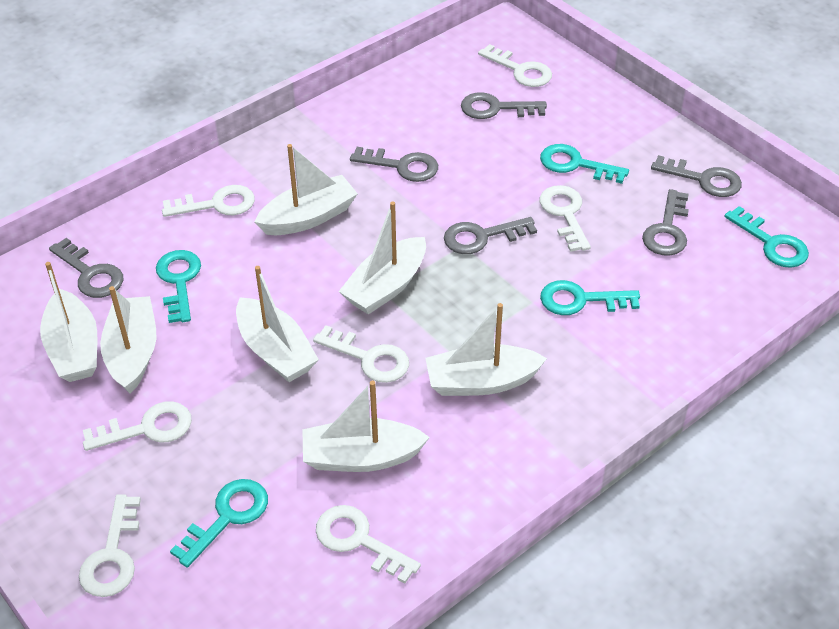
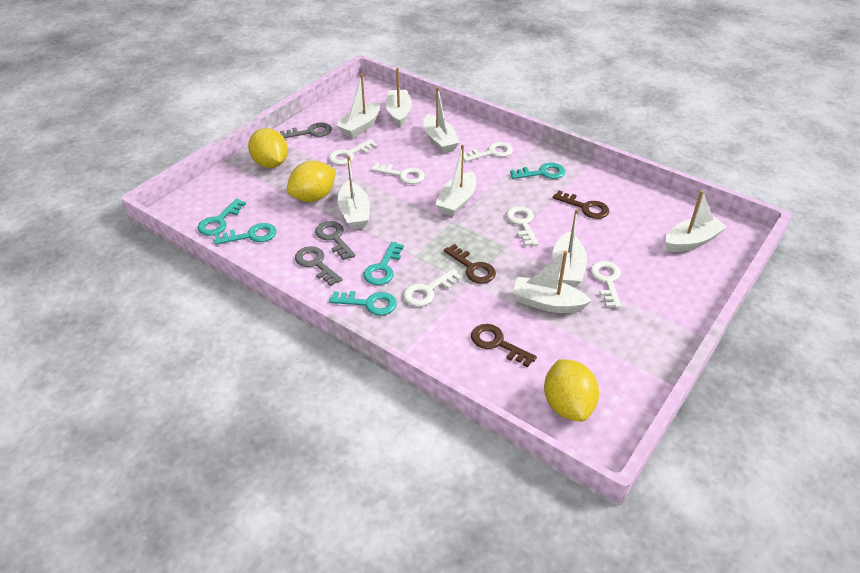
brown key: none = 0 -> [444,244,496,284] [471,324,537,367] [553,191,609,219] = 3
grey key: [49,238,123,298] [350,147,438,182] [444,217,537,254] [461,92,547,119] [642,189,689,256] [651,155,742,197] = 6 -> [280,123,332,138] [295,246,343,286] [315,221,356,260] = 3
white boat: [40,262,97,382] [100,286,156,393] [236,266,319,382] [255,144,358,235] [303,381,430,472] [338,201,426,315] [425,303,547,396] = 7 -> [336,74,380,138] [337,156,370,229] [385,67,412,128] [424,87,460,154] [435,145,476,217] [513,251,592,313] [552,209,587,287] [665,190,727,252] = 8
white key: [79,495,141,597] [83,401,192,451] [162,185,255,217] [313,325,409,383] [316,505,421,584] [478,44,552,87] [539,185,591,252] = 7 -> [328,139,377,165] [371,163,425,184] [403,269,462,306] [463,142,513,162] [506,206,538,246] [590,261,621,308] = 6
yellow lemon: none = 0 -> [248,128,288,168] [287,161,336,202] [544,359,599,422] = 3

